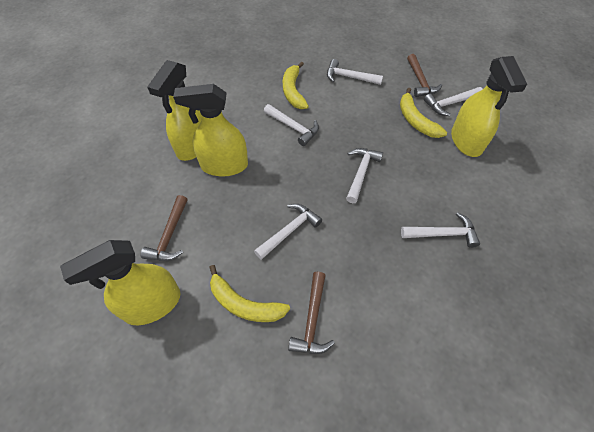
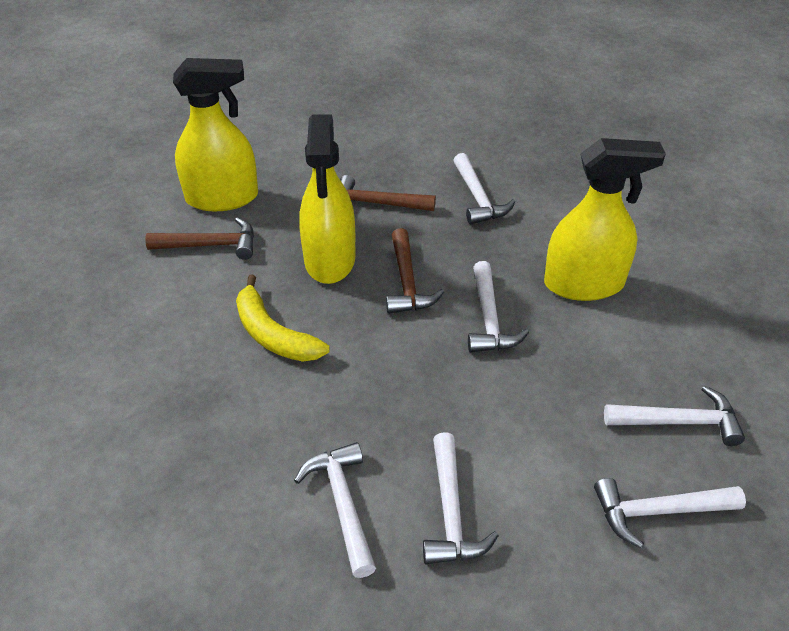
yellow banana: [209,265,290,322] [283,61,309,109] [400,88,447,138] = 3 -> [236,275,330,362] = 1
yellow spray bottle: [60,240,181,325] [147,60,202,161] [173,84,248,177] [451,56,527,157] = 4 -> [173,58,258,211] [299,114,356,284] [544,138,666,301] = 3

